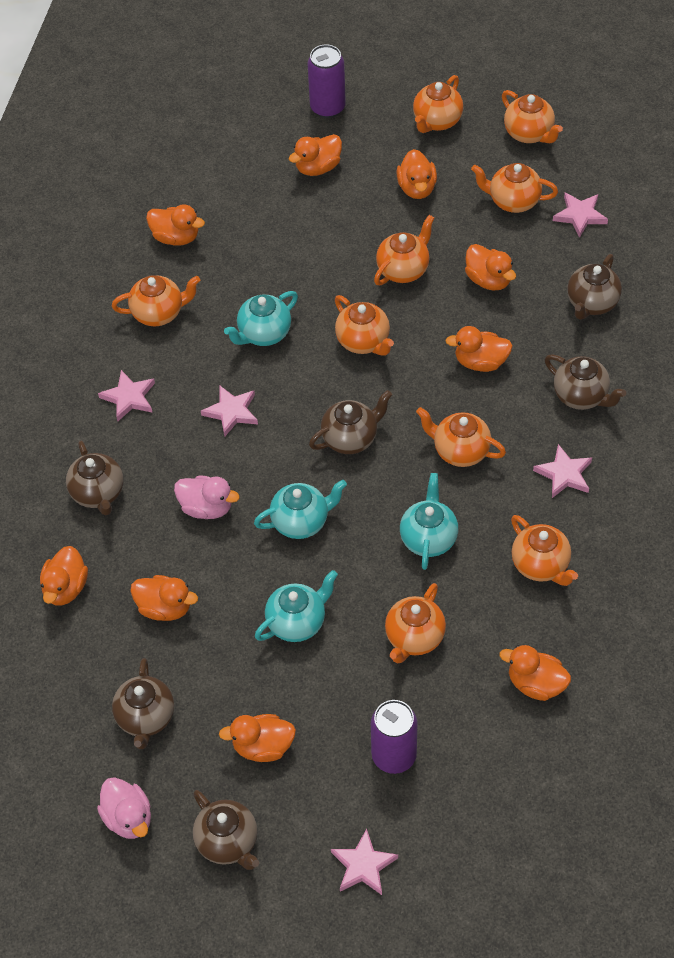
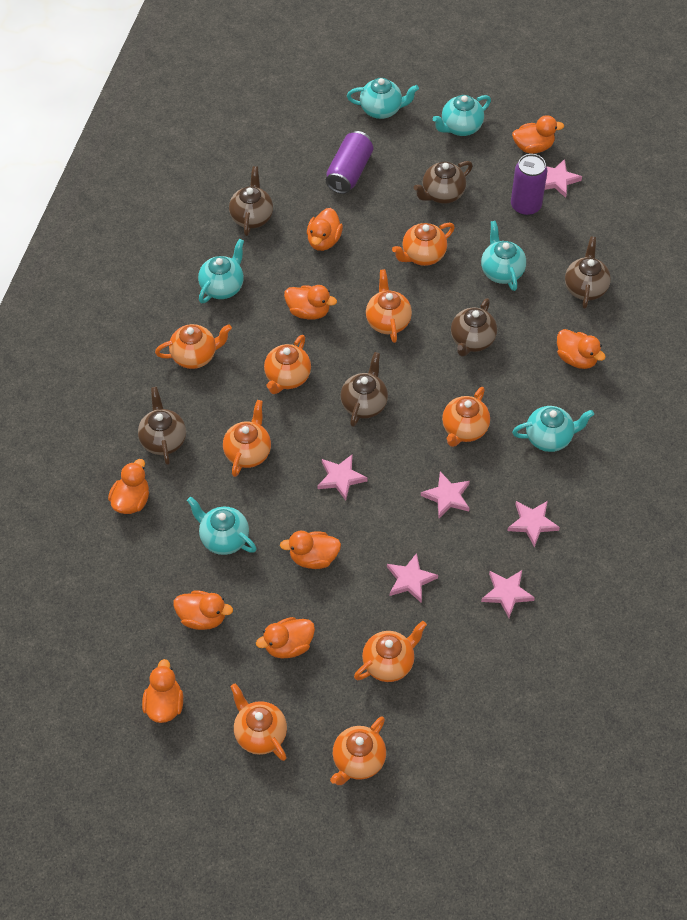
pink duck: [97,777,151,839] [174,476,240,519] = 2 -> none = 0
pink star: [98,370,155,421] [201,386,258,437] [331,829,398,895] [533,444,592,498] [553,192,608,238] = 5 -> [317,455,368,501] [387,553,438,603] [421,471,470,518] [481,570,535,618] [507,501,560,547] [545,159,582,198] = 6
turquoise teapot: [224,291,298,346] [254,480,347,539] [255,570,338,642] [400,473,458,570] = 4 -> [187,497,257,555] [198,239,244,303] [347,78,419,119] [432,95,491,136] [481,221,526,291] [512,406,594,452] = 6

